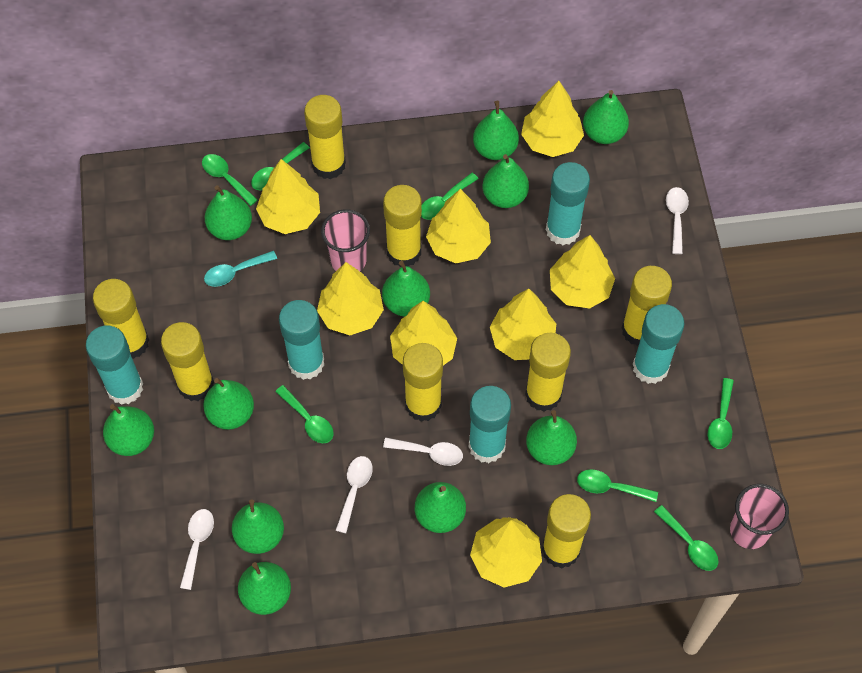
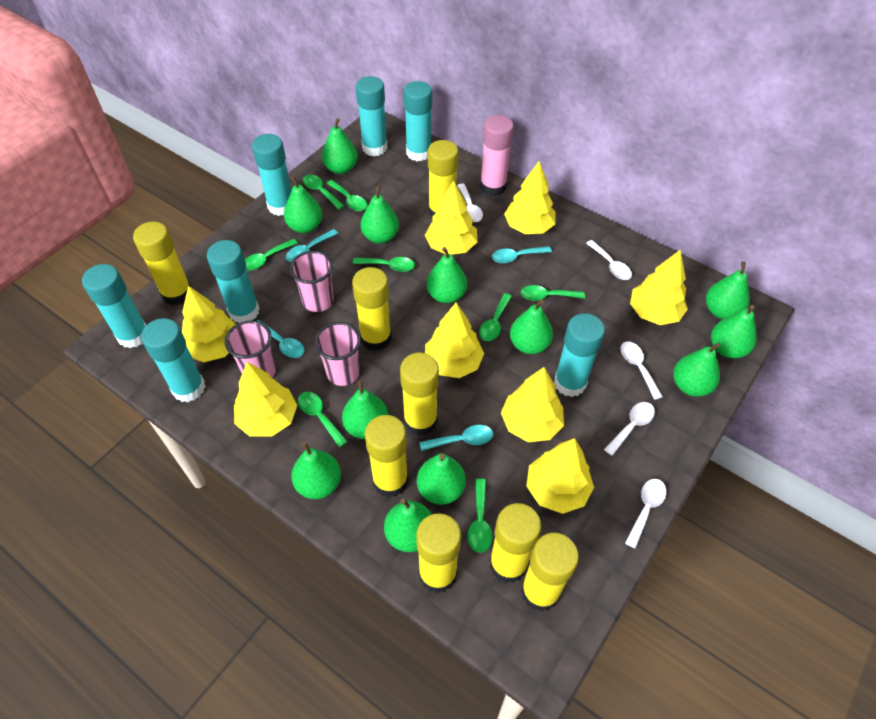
green pear: [103,404,154,456] [203,378,254,430] [205,185,252,240] [232,499,284,554] [238,562,291,615] [382,261,430,316] [415,482,466,533] [473,101,519,160] [482,154,529,208] [526,410,577,465] [583,90,629,144] = 11 -> [284,176,322,233] [291,442,341,499] [322,118,358,174] [342,381,389,439] [361,186,399,244] [384,499,432,552] [417,453,466,505] [426,247,467,303] [510,300,553,354] [673,343,720,397] [706,262,750,319] [711,305,757,359] = 12
green spoon: [202,154,258,206] [251,142,310,190] [275,385,334,443] [421,173,478,220] [577,469,658,502] [654,505,719,571] [708,378,734,449] = 7 -> [245,239,298,271] [298,392,348,447] [303,174,344,210] [326,180,367,211] [353,257,415,272] [468,478,492,553] [479,293,512,341] [521,285,585,301] = 8
pink cup: [321,209,370,271] [730,484,789,549] = 2 -> [224,320,276,378] [290,251,334,312] [314,322,361,386] = 3
pink glue stick: none = 0 -> [480,115,514,196] = 1
turquoise glue stick: [86,326,143,405] [279,300,324,380] [469,386,511,463] [546,162,590,245] [633,304,685,384] = 5 -> [82,264,146,348] [141,318,206,402] [207,240,259,323] [252,134,292,216] [356,76,387,156] [404,81,432,161] [554,313,605,397] = 7
turquoise spoon: [204,251,277,287] = 1 -> [257,320,304,358] [286,229,338,262] [420,425,493,451] [492,246,552,263] = 4
white spoon: [180,509,214,590] [335,456,373,533] [383,438,463,466] [666,187,689,254] = 4 -> [457,184,483,222] [586,240,632,280] [604,402,655,456] [621,341,663,400] [625,479,666,549] = 5

